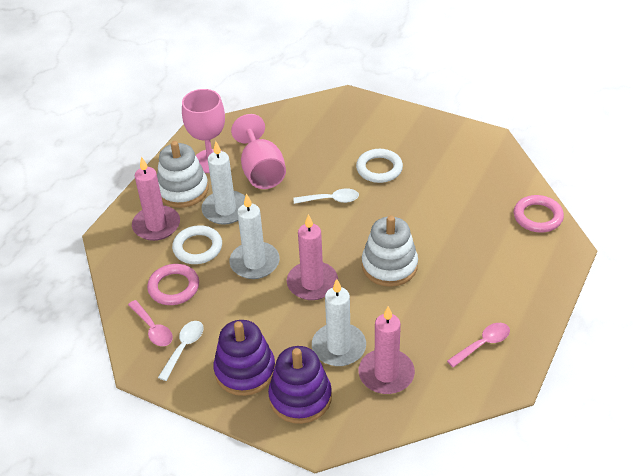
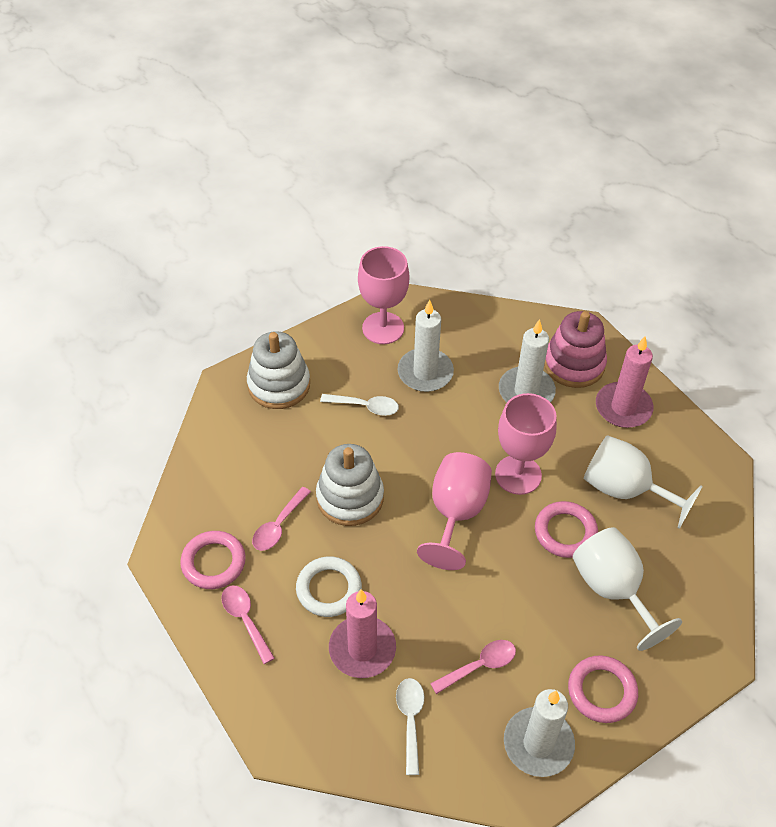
pink candle: [132,156,180,241] [287,214,338,300] [359,306,415,394] = 3 -> [329,589,396,678] [596,337,654,428] = 2
pink goblet: [182,89,225,173] [231,114,286,189] = 2 -> [358,246,409,344] [417,452,492,570] [495,393,557,495] = 3
pink ring: [147,264,199,305] [514,195,564,233] = 2 -> [180,531,246,589] [535,501,598,558] [568,655,638,723] = 3
pink spoon: [128,300,173,346] [447,323,510,368] = 2 -> [221,585,275,664] [252,487,311,551] [430,640,516,694] = 3
pink stacking toy: none = 0 -> [544,311,607,388] = 1
purple stacking toy: [213,320,275,396] [268,346,332,424] = 2 -> none = 0
white goblet: none = 0 -> [573,527,682,651] [584,435,703,529] = 2
white ring: [172,225,222,264] [356,149,403,183] = 2 -> [296,557,362,617] = 1

